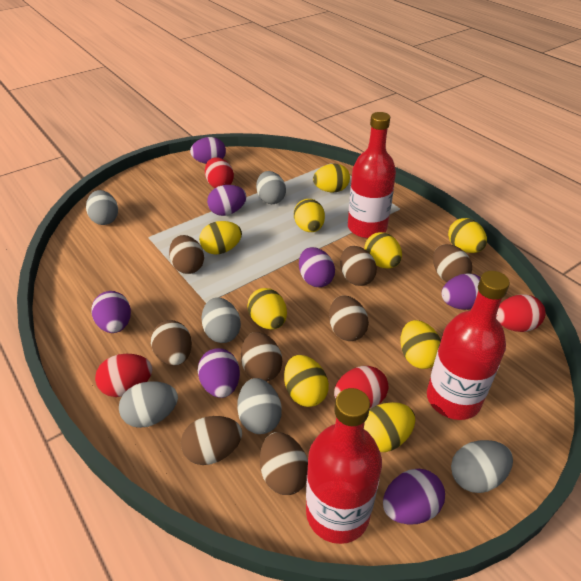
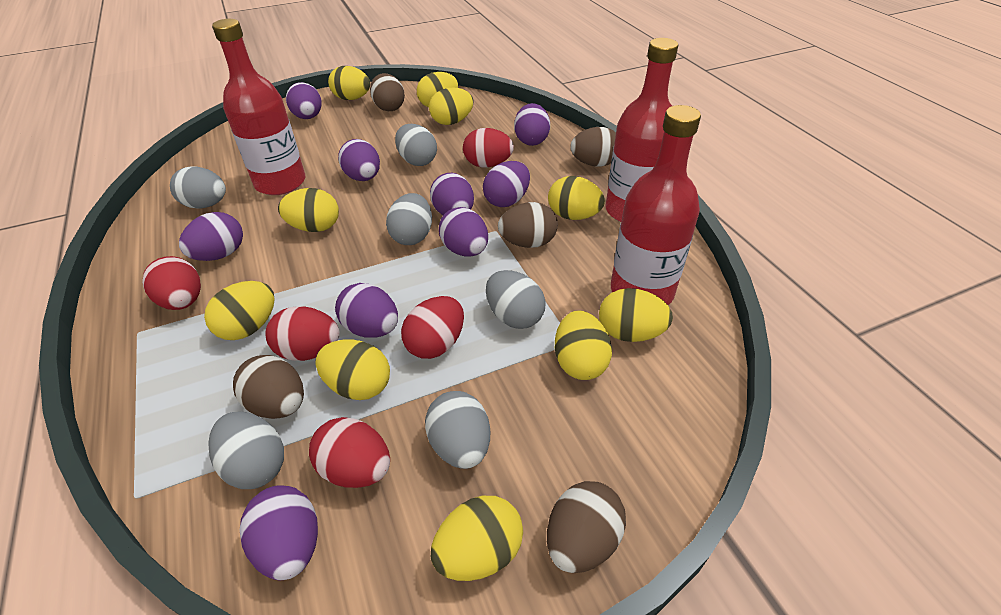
brown egg: [151,320,192,366] [169,235,204,274] [181,416,242,465] [241,332,282,381] [260,432,308,495] [329,295,369,341] [340,246,377,286] [433,244,472,282] = 8 -> [233,355,304,419] [370,73,405,111] [498,202,558,248] [547,481,626,573] [570,127,616,167] = 5
purple egg: [91,291,131,333] [190,137,226,164] [198,348,240,398] [207,185,247,216] [299,247,335,287] [383,469,445,525] [442,274,481,310] = 7 -> [179,212,243,261] [240,485,318,581] [286,82,322,119] [335,283,398,338] [338,139,380,181] [430,173,474,215] [439,207,488,257] [483,161,530,207] [514,103,550,146] = 9
red egg: [95,354,152,397] [205,157,234,188] [334,366,388,408] [496,294,546,332] = 4 -> [142,256,201,310] [266,306,340,361] [309,417,390,488] [401,296,464,359] [463,128,514,168] = 5
yellow egg: [199,221,242,255] [247,288,287,330] [284,355,329,407] [294,199,325,232] [313,164,350,193] [364,402,415,452] [365,232,402,268] [400,320,441,369] [448,218,487,253] = 9 -> [204,281,275,340] [278,188,339,232] [315,339,390,400] [328,66,370,100] [417,72,458,108] [429,87,474,125] [431,496,523,581] [548,176,605,220] [555,311,612,380] [599,288,673,342] = 10

